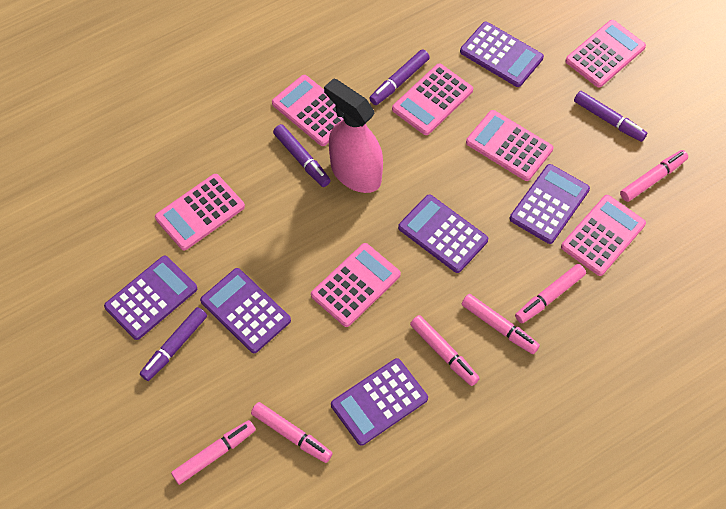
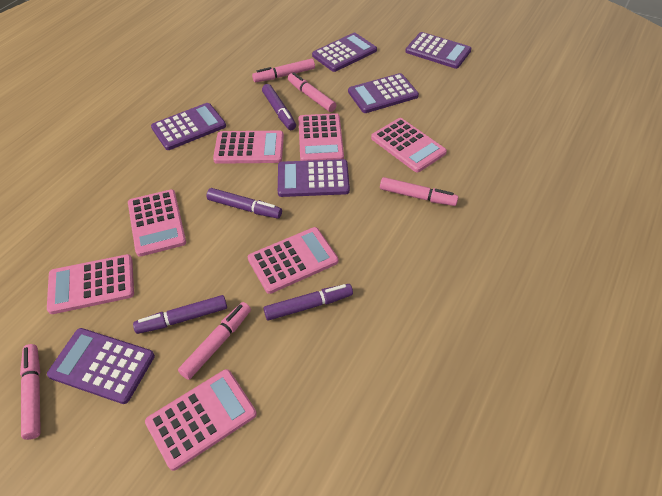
pink marker: [171,420,256,485] [251,402,333,463] [410,315,480,386] [462,294,540,354] [515,264,586,323] [620,150,688,202] = 6 -> [20,344,41,440] [178,302,251,380] [252,59,315,82] [288,72,336,112] [380,177,458,206] = 5
pink spray bottle: [324,78,383,193] = 1 -> none = 0

